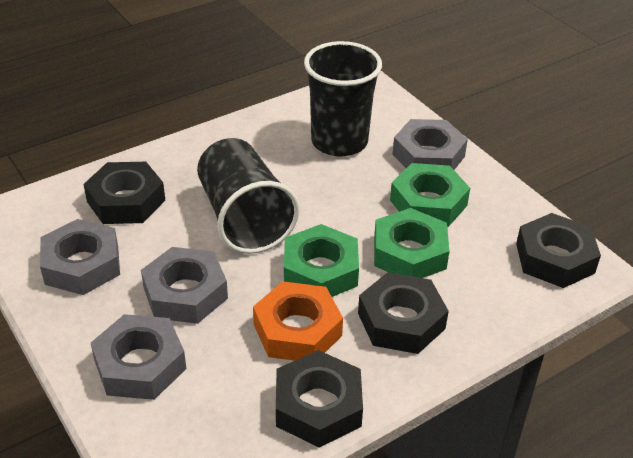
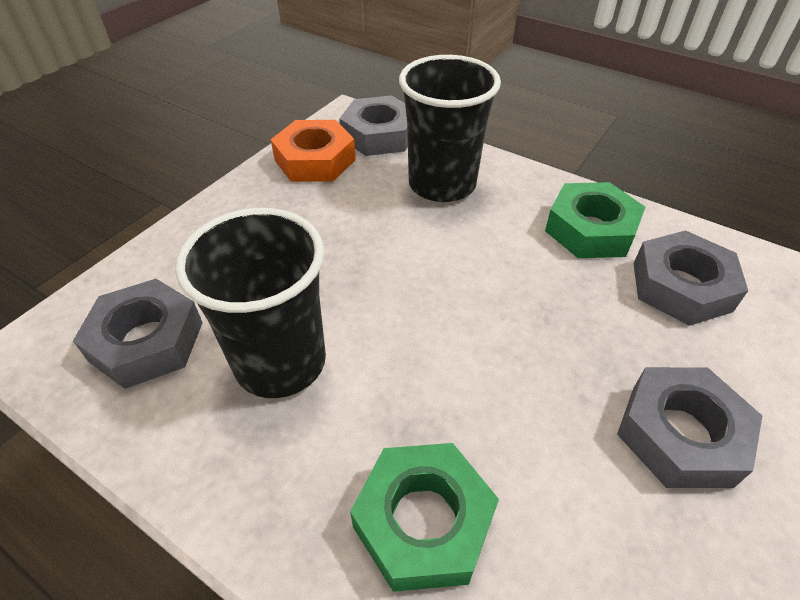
black nut: [83,162,165,224] [276,350,363,448] [358,272,449,354] [516,213,601,288] = 4 -> none = 0
green nut: [284,224,359,297] [374,208,449,278] [390,163,470,227] = 3 -> [350,443,499,592] [545,182,645,258] = 2

